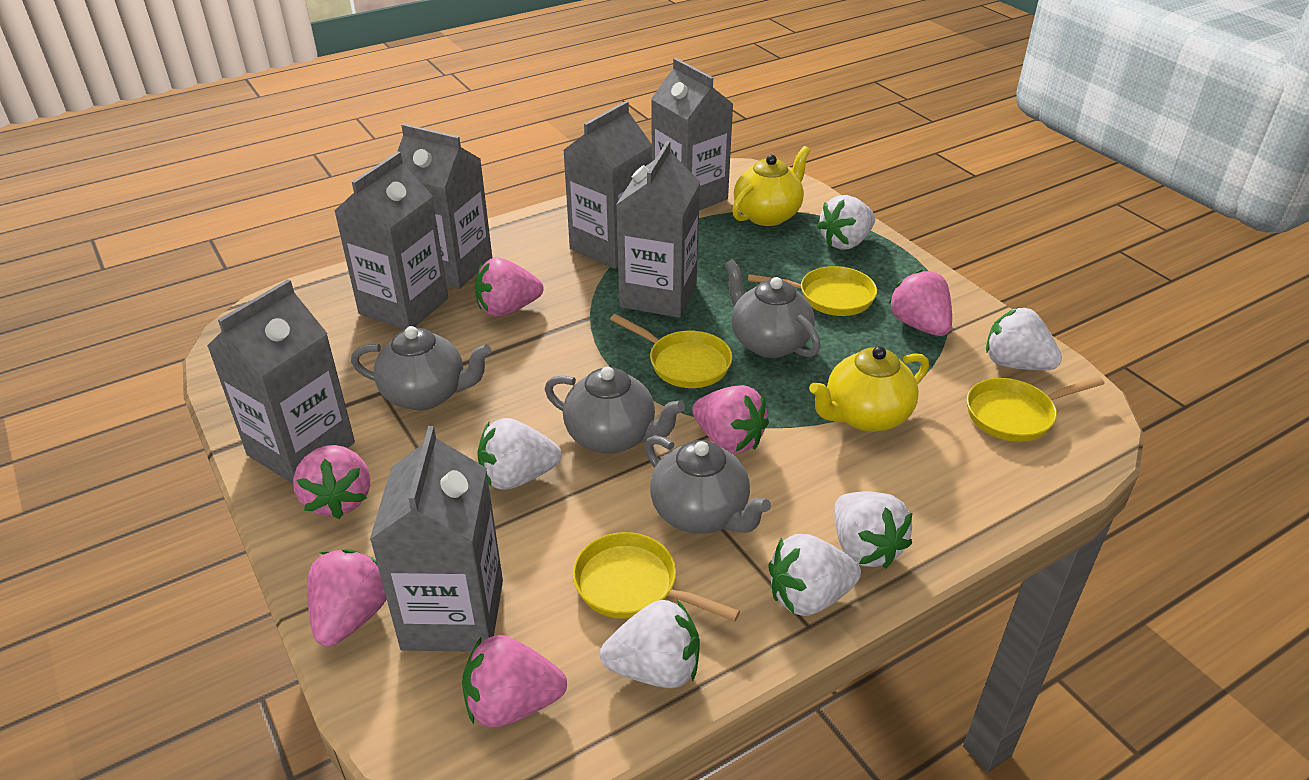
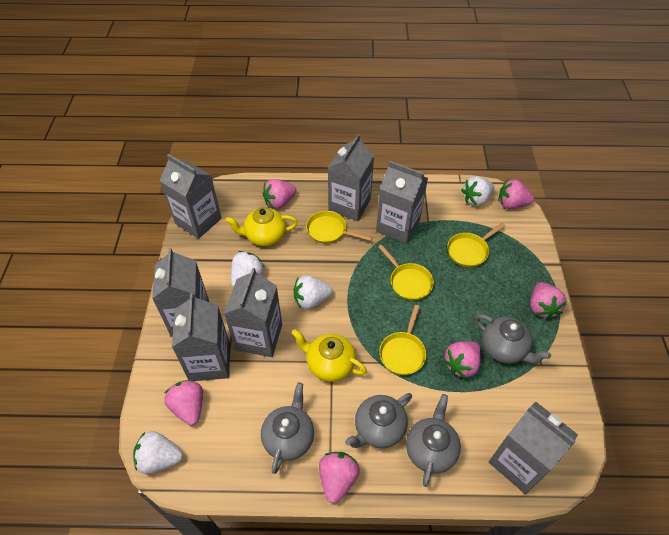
white strawberry: [477,418,562,490] [600,600,700,688] [768,534,861,616] [817,195,875,250] [834,492,912,568] [986,307,1062,370] = 6 -> [133,431,183,474] [231,251,265,287] [294,275,332,309] [461,176,494,206] = 4

